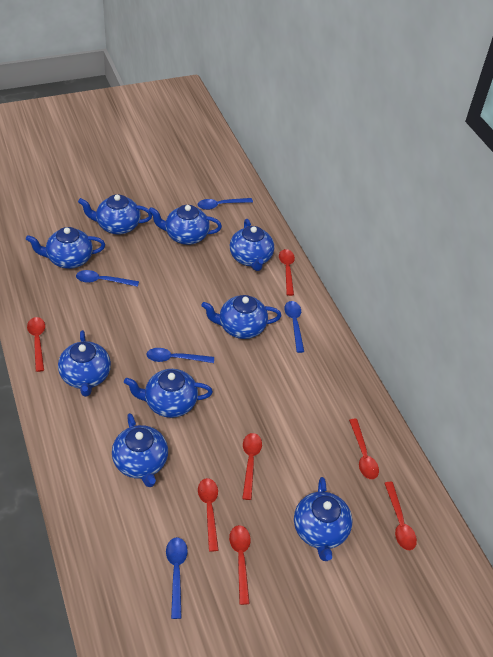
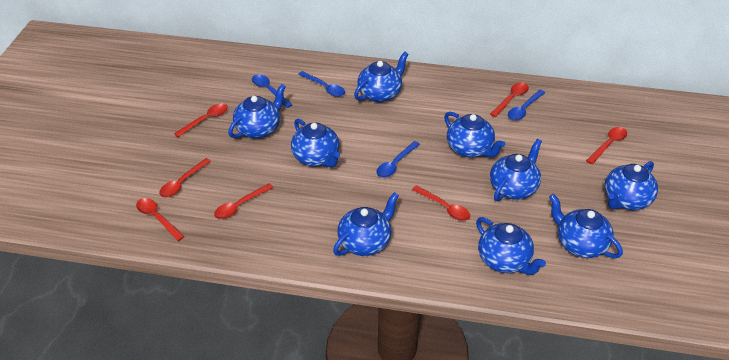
blue spoon: [76,270,139,287] [147,348,214,363] [166,537,188,619] [198,198,253,210] [284,301,304,353] = 5 -> [252,74,293,108] [298,71,345,97] [376,141,420,178] [508,90,545,121] = 4

